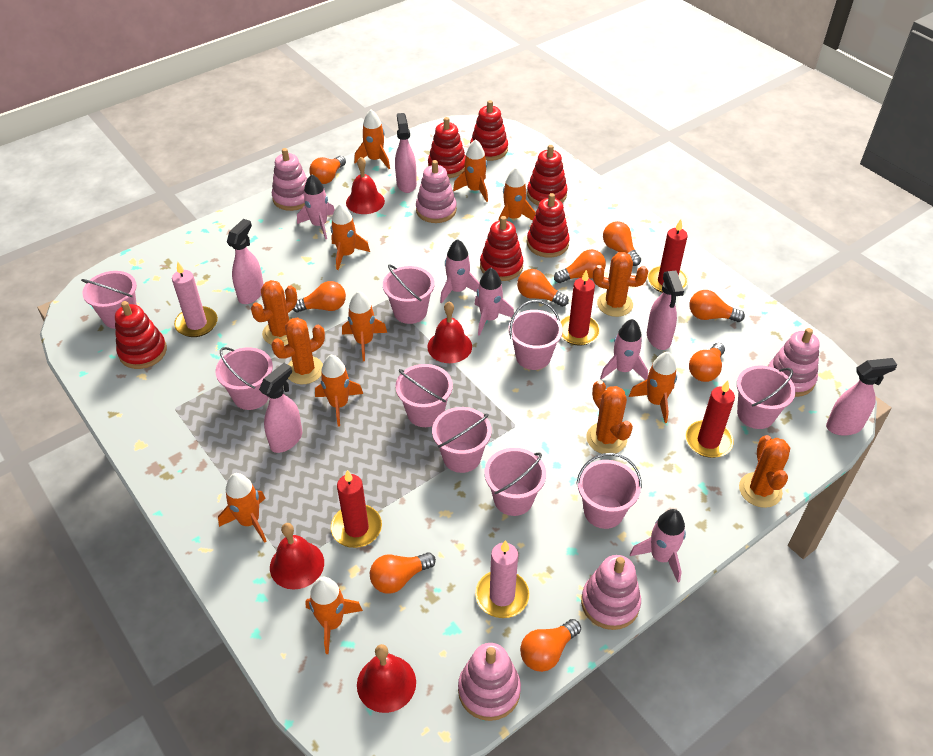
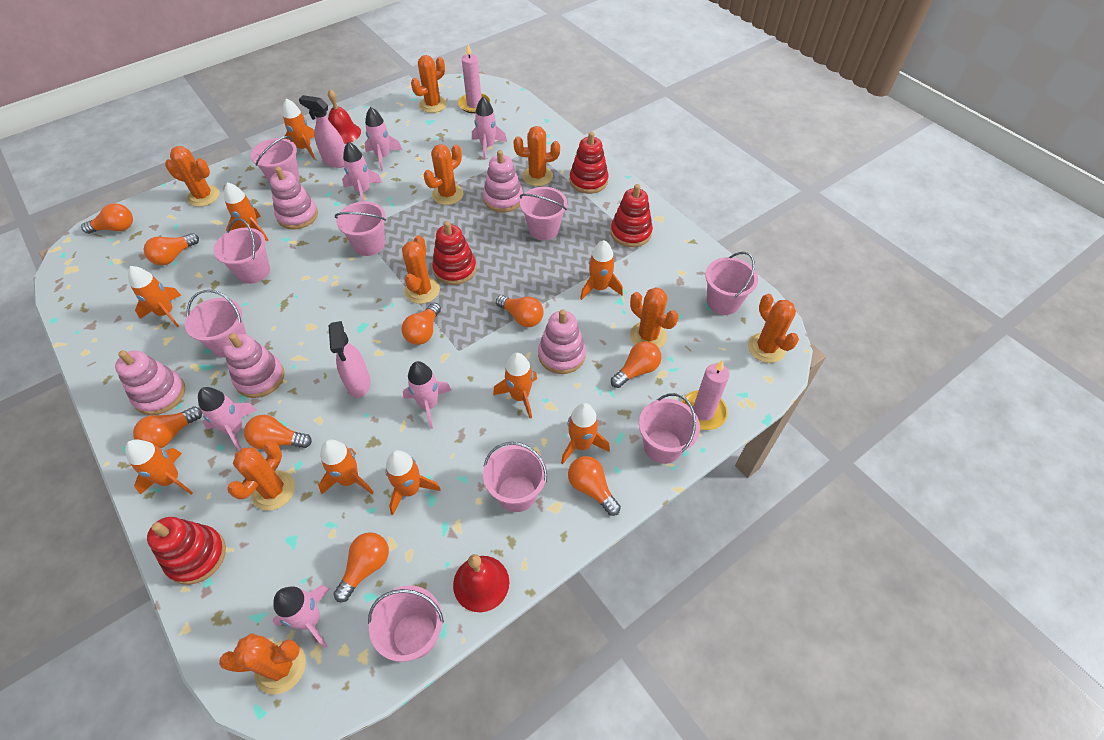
orange cactus: [251,280,297,345] [272,317,325,384] [586,380,633,454] [593,252,648,317] [739,435,790,508] = 5 -> [165,146,220,207] [219,633,306,694] [227,441,295,510] [402,235,440,304] [411,55,447,113] [424,144,463,205] [513,126,560,186] [630,287,679,348] [748,294,799,363] = 9
pink rocket: [297,174,335,239] [440,239,479,303] [474,268,514,336] [600,319,648,380] [630,509,686,582] = 5 -> [198,387,257,451] [273,585,330,648] [342,142,382,202] [364,107,402,171] [403,361,452,429] [472,97,507,160] = 6
pink spray bottle: [227,219,264,304] [259,363,302,453] [395,113,417,193] [647,270,684,350] [826,358,897,436] = 5 -> [299,95,345,168] [329,321,371,398] = 2
red bell: [270,523,324,590] [346,157,385,214] [357,644,416,713] [427,302,472,363] = 4 -> [328,89,361,144] [453,554,509,612] = 2
red candle: [331,470,382,548] [560,270,600,346] [647,219,689,293] [685,380,735,458] = 4 -> none = 0
red stacking toy: [115,301,167,369] [428,117,466,178] [470,100,508,161] [480,216,524,281] [527,145,568,205] [527,193,570,258] = 6 -> [147,517,226,585] [432,221,477,285] [570,132,609,194] [611,184,653,247] = 4

